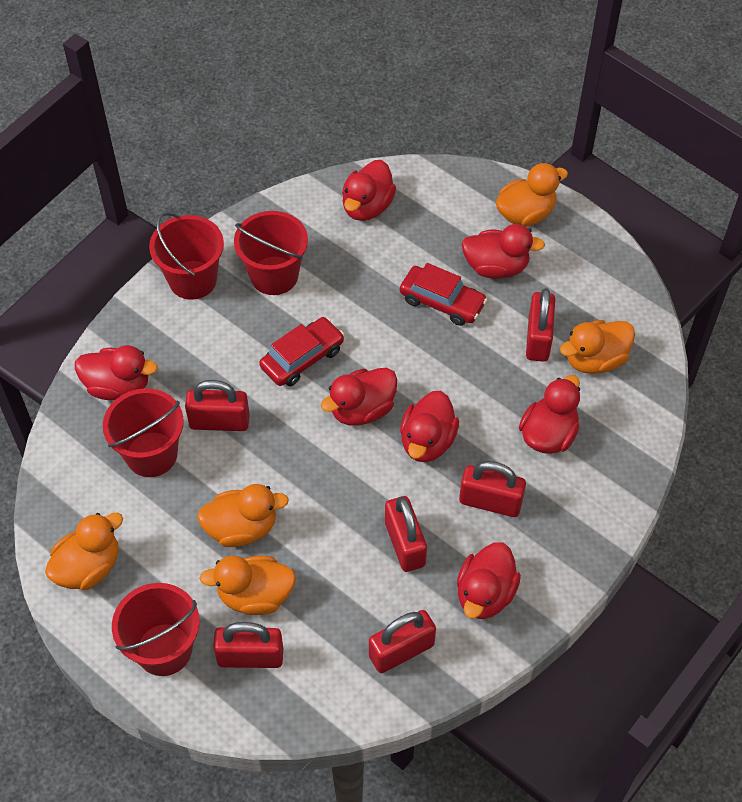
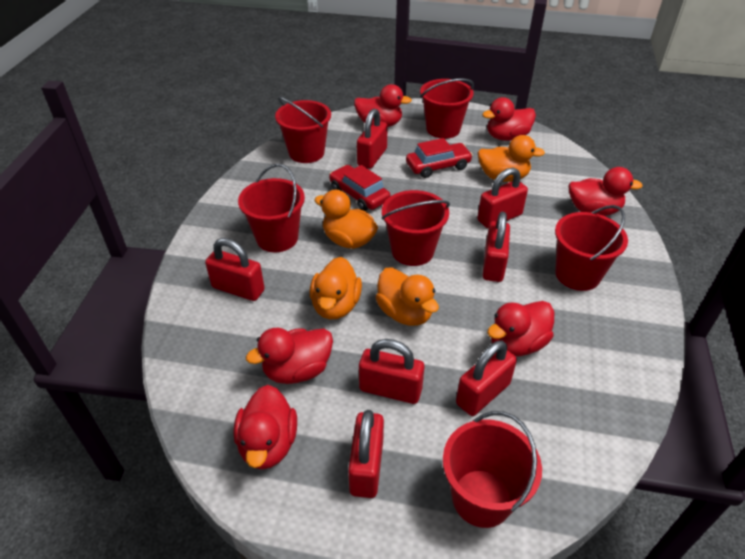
orange duck: [45,513,123,590] [197,484,289,547] [199,556,296,615] [496,163,568,226] [560,320,635,374] = 5 -> [310,257,362,319] [315,190,378,249] [375,267,439,326] [477,135,545,182] = 4
red bucket: [103,388,184,477] [112,583,200,676] [149,212,224,300] [234,211,308,295] = 4 -> [238,164,305,252] [275,97,331,163] [382,190,450,266] [420,78,474,139] [443,411,542,528] [555,205,628,291] = 6
red duck: [75,345,158,400] [321,368,397,426] [342,160,396,221] [400,391,459,462] [457,542,521,619] [462,224,545,279] [519,375,580,454] = 7 -> [234,385,297,470] [246,328,333,384] [354,84,412,127] [482,97,536,141] [487,301,554,356] [569,167,643,216] = 6
red padlock: [185,380,250,431] [213,622,283,668] [369,610,436,673] [385,496,427,572] [459,461,526,517] [526,288,555,362] = 6 -> [205,238,265,301] [348,410,384,498] [357,109,388,169] [359,339,424,404] [456,340,517,416] [477,168,528,228] [483,212,510,282] = 7

